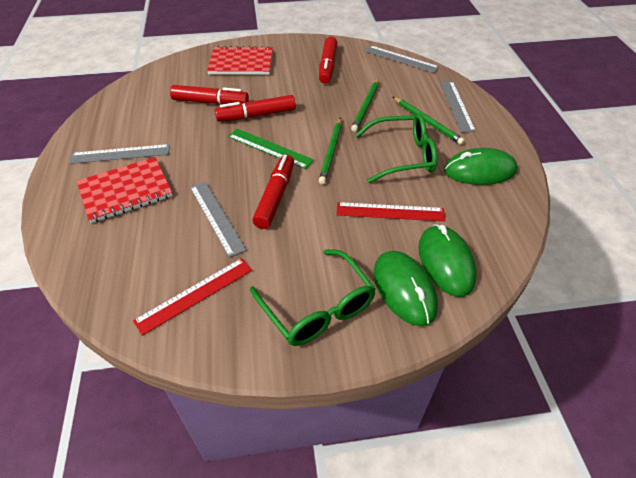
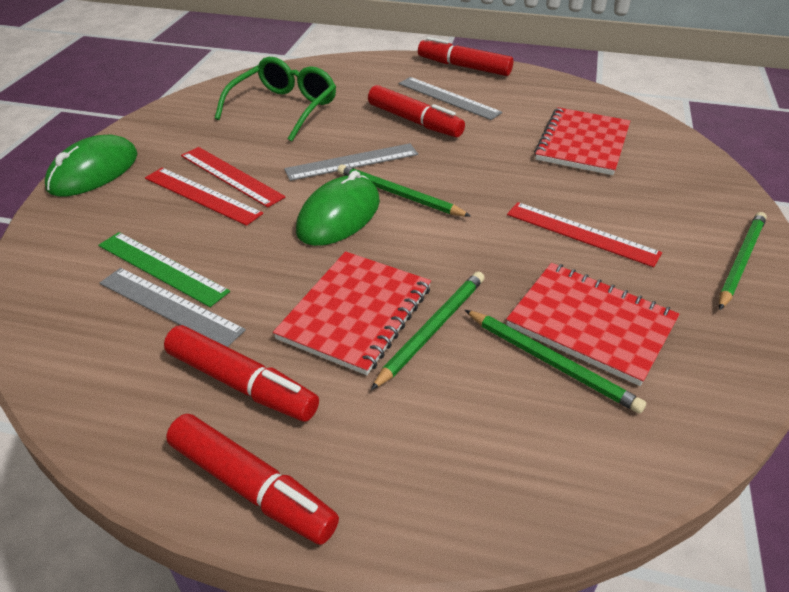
green glasses: [250,249,376,346] [355,113,437,183] = 2 -> [215,57,336,141] = 1
green mouse: [374,251,438,326] [418,224,477,297] [444,148,518,185] = 3 -> [45,135,138,197] [296,171,380,246] = 2
green pencil: [319,118,342,184] [351,79,379,132] [393,97,465,145] = 3 -> [338,164,471,217] [371,271,484,390] [465,310,646,414] [719,212,767,310] = 4
grey ruler: [69,144,170,164] [190,182,246,258] [365,45,439,73] [440,81,476,132] = 4 -> [100,268,246,347] [284,143,418,181] [399,77,502,120] = 3
red notebook: [77,157,173,223] [207,46,273,75] = 2 -> [273,251,431,375] [506,263,680,386] [534,107,630,175] = 3
red ruler: [133,258,252,336] [337,202,445,221] = 2 -> [145,168,263,226] [181,147,286,208] [507,202,662,267] = 3

